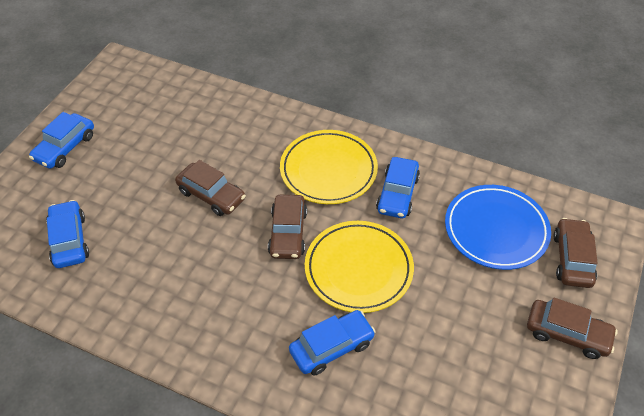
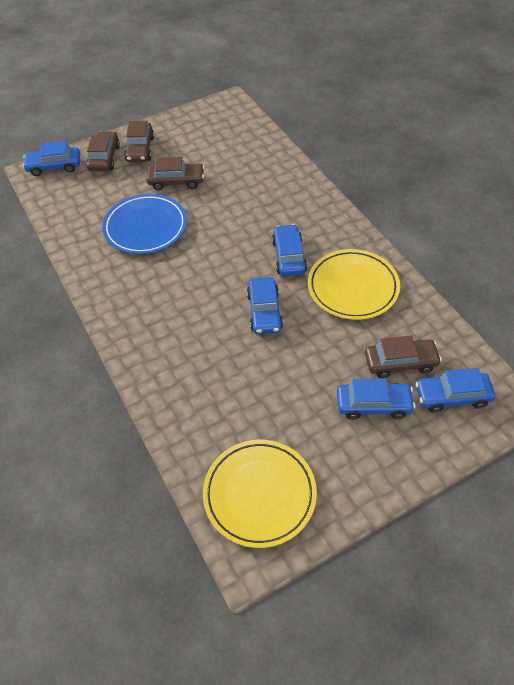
blue car: [29,112,94,169] [46,200,89,268] [289,310,376,376] [376,157,420,218] = 4 -> [22,141,80,176] [247,277,283,334] [272,224,307,276] [337,378,415,420] [415,368,495,413] = 5

